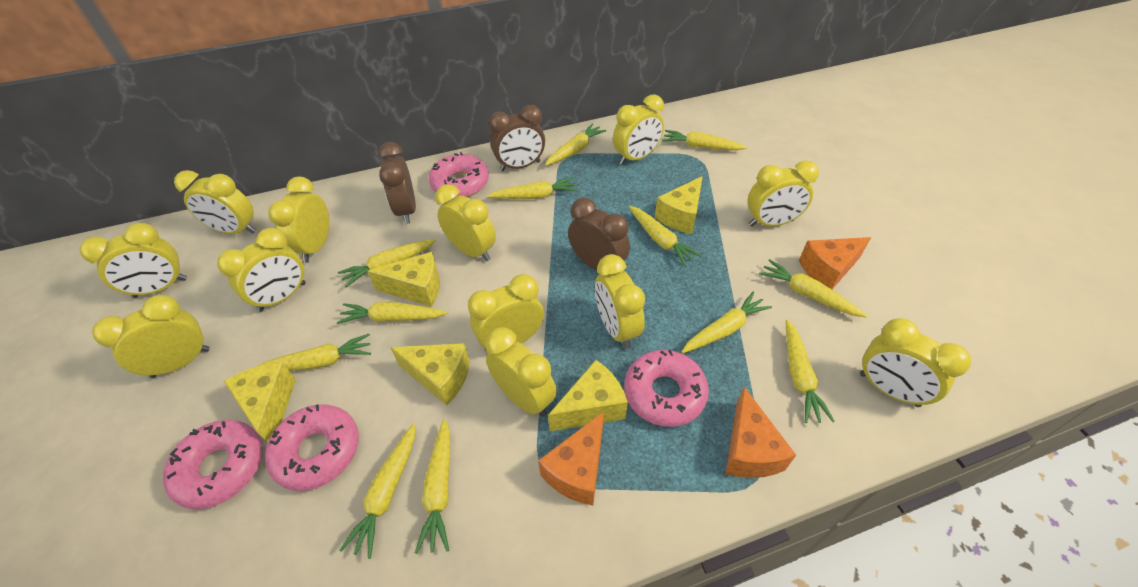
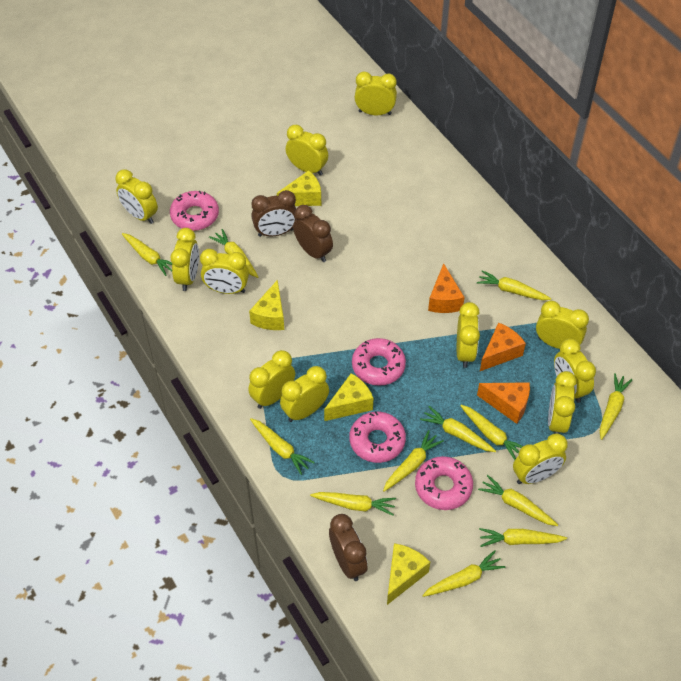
yellow cheese: [224,362,296,442] [367,252,440,307] [390,343,470,406] [548,360,628,431] [655,176,703,234] = 5 -> [249,280,284,330] [277,170,321,206] [324,373,373,421] [387,543,430,605] = 4

